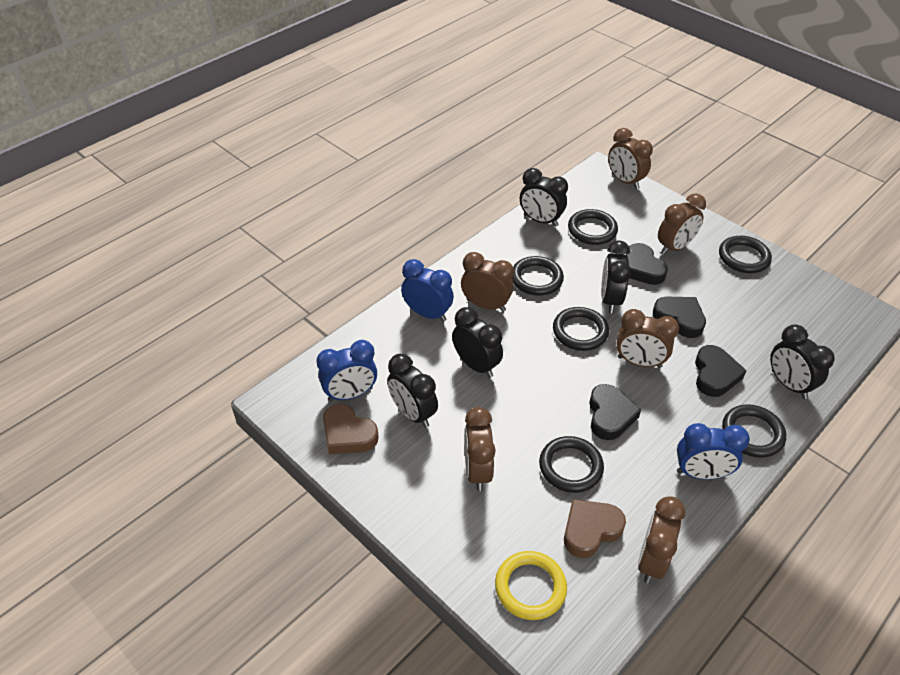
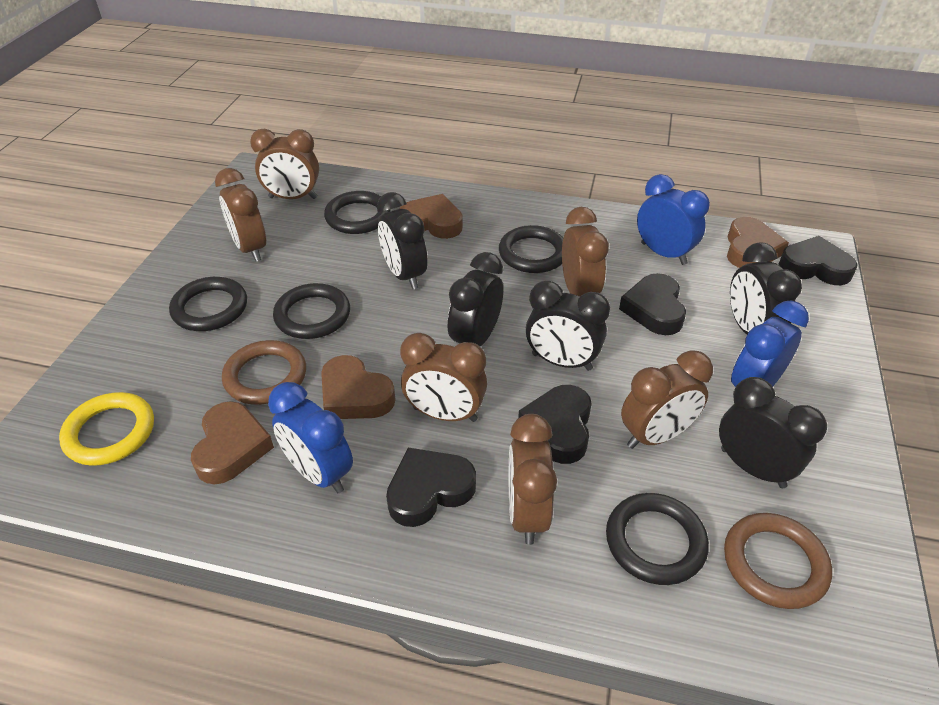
black ring: [512,256,564,295] [539,436,604,493] [553,307,609,351] [568,209,618,245] [719,236,772,273] [722,404,786,458] = 6 -> [169,277,247,331] [273,283,350,339] [324,191,390,234] [499,225,564,273] [606,493,709,585] = 5
brown heart: [323,404,379,454] [564,499,626,558] = 2 -> [191,401,274,484] [321,355,396,419] [400,194,463,239] [727,217,789,268] = 4
brown ring: none = 0 -> [222,340,306,405] [724,513,832,609] = 2

